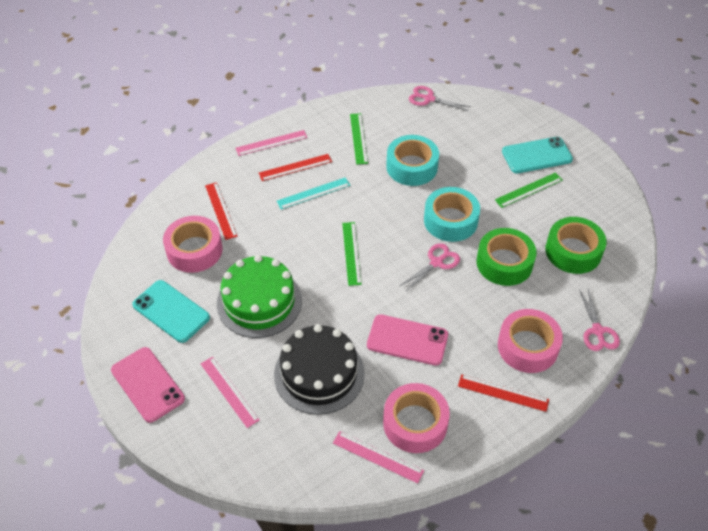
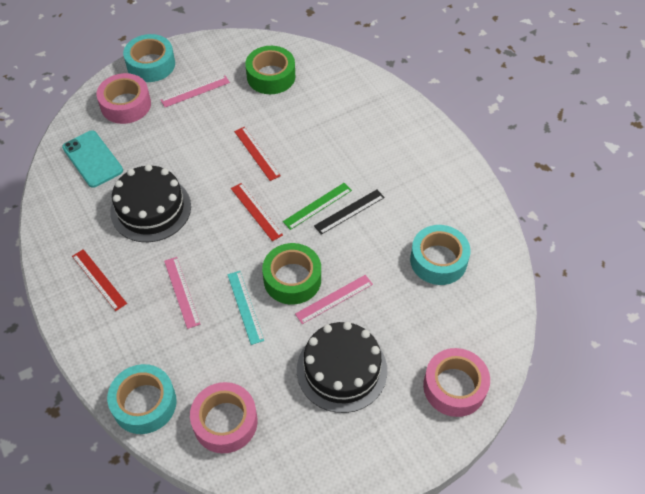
black cake: [274,324,365,415] = 1 -> [110,164,191,242] [297,322,387,413] = 2
black ruler: none = 0 -> [314,190,385,235] = 1
green cake: [217,255,302,338] = 1 -> none = 0
green ruler: [342,222,362,286] [350,113,368,165] [495,172,563,208] = 3 -> [283,183,352,230] = 1
pink phone: [111,347,185,423] [367,314,448,366] = 2 -> none = 0
pink scissors: [400,243,460,292] [409,86,471,111] [579,289,620,351] = 3 -> none = 0
turquoise phone: [132,280,210,343] [502,137,573,173] = 2 -> [62,131,123,188] = 1
turquoise tape: [386,135,439,186] [424,187,480,242] = 2 -> [107,364,177,434] [123,34,175,82] [410,225,471,285] = 3

